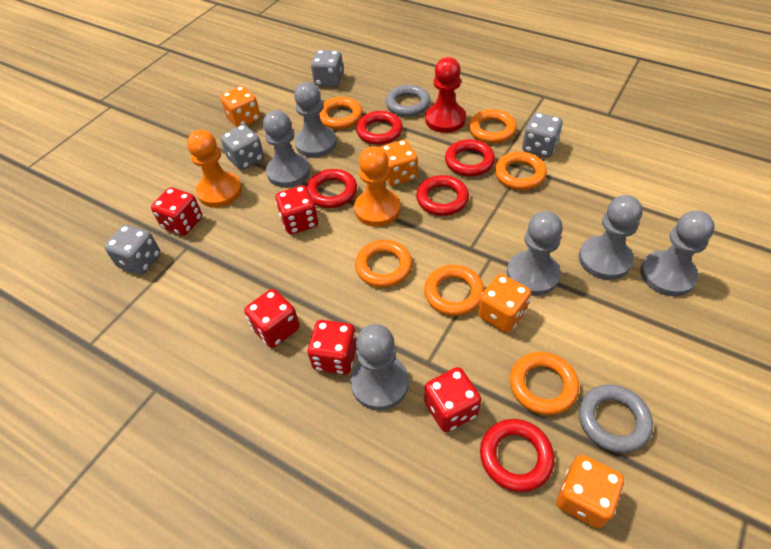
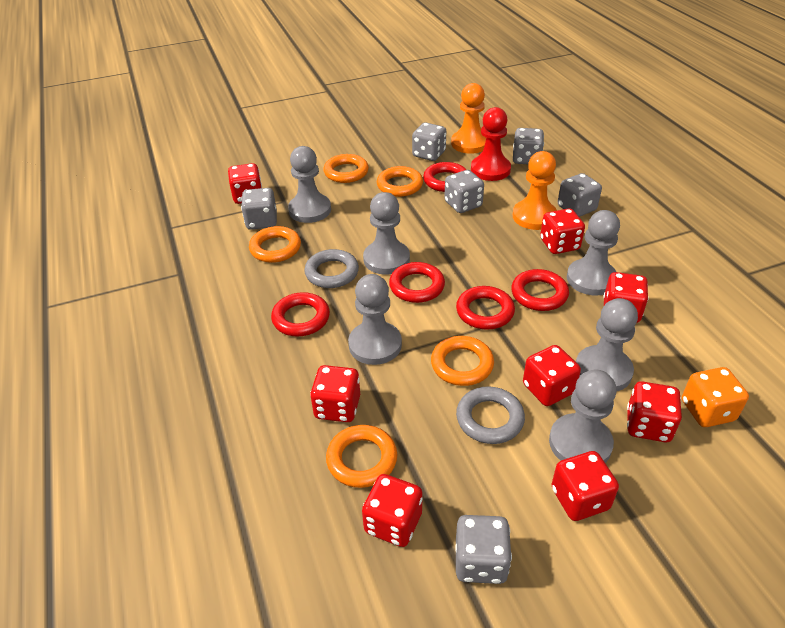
grey dice: [104,225,161,275] [221,125,264,170] [311,50,344,87] [522,113,563,157] = 4 -> [241,188,277,230] [412,123,446,161] [444,170,484,213] [455,515,512,584] [513,128,544,164] [558,173,602,217] = 6
orange dice: [220,86,261,127] [380,140,418,186] [478,274,531,333] [556,455,624,528] = 4 -> [682,367,749,427] = 1
orange ring: [319,97,363,129] [355,240,413,288] [424,265,484,316] [469,109,517,144] [495,152,547,190] [510,352,579,415] = 6 -> [249,226,301,263] [323,154,369,183] [326,425,397,488] [377,166,423,197] [431,336,494,386] = 5
red dice: [151,187,202,236] [244,289,300,348] [275,185,318,234] [307,320,357,375] [424,367,481,432] = 5 -> [228,163,262,204] [310,365,360,422] [362,474,423,547] [523,345,581,406] [540,208,585,254] [551,451,619,521] [604,272,649,323] [627,381,682,442] = 8

